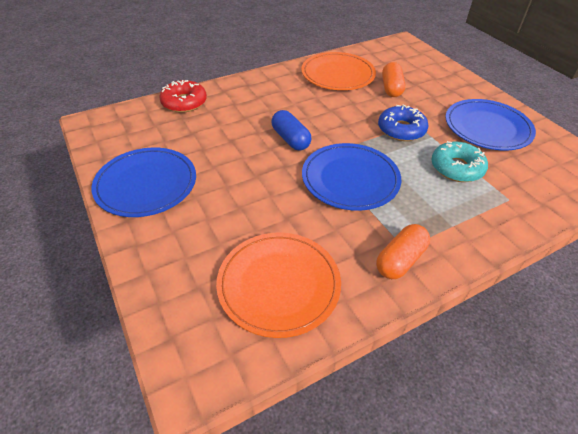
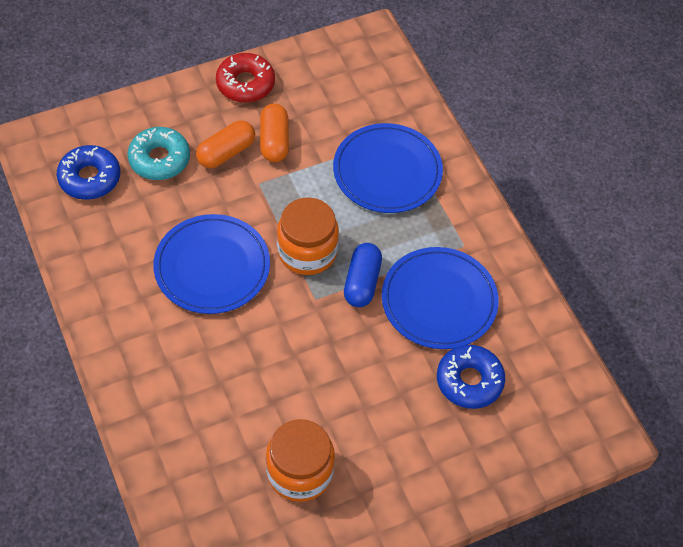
blue donut: [378,104,428,141] = 1 -> [57,145,120,200] [437,345,505,409] = 2
orange jar: none = 0 -> [266,419,335,502] [277,197,339,275] = 2
orange plate: [216,232,341,338] [301,52,376,90] = 2 -> none = 0

